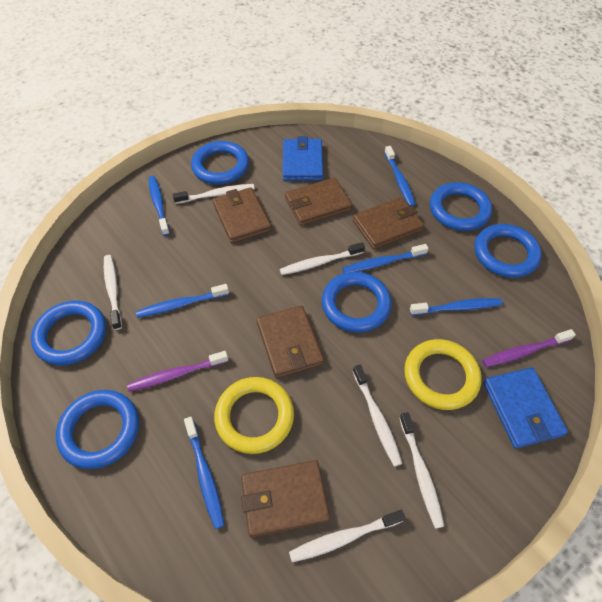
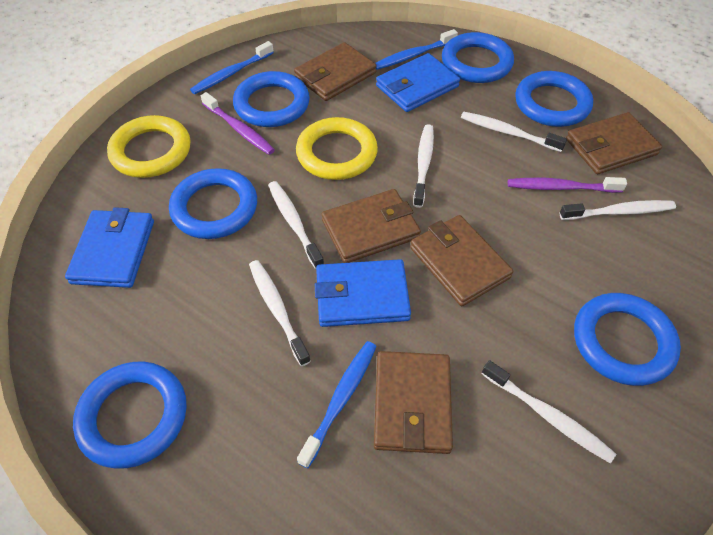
blue toothbrush: [136,284,229,318] [148,176,170,236] [184,417,225,529] [343,244,428,273] [384,146,416,207] [410,298,502,315] = 6 -> [190,41,274,94] [297,341,377,468] [375,29,458,70] = 3
blue wallet: [283,136,323,181] [483,367,568,448] = 2 -> [65,207,154,288] [315,259,411,327] [376,53,460,112] = 3

